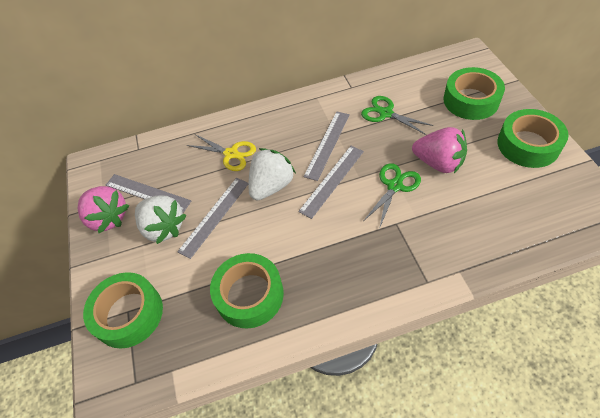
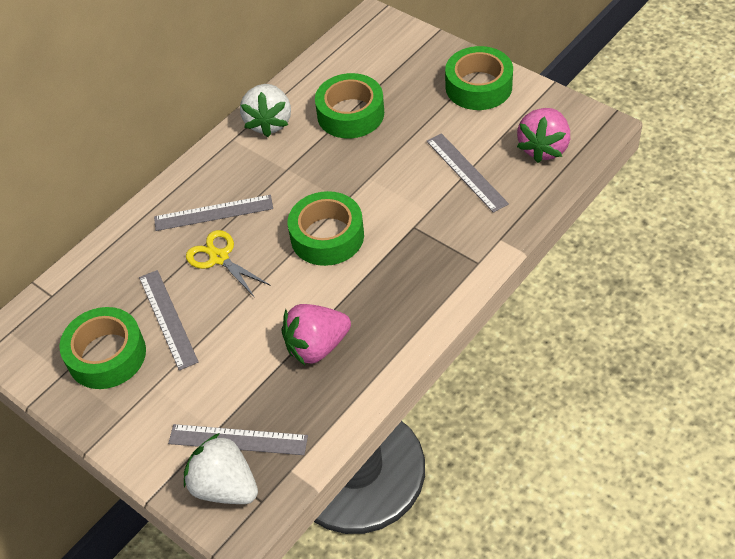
green scissors: [361,96,434,135] [364,163,421,229] = 2 -> none = 0

